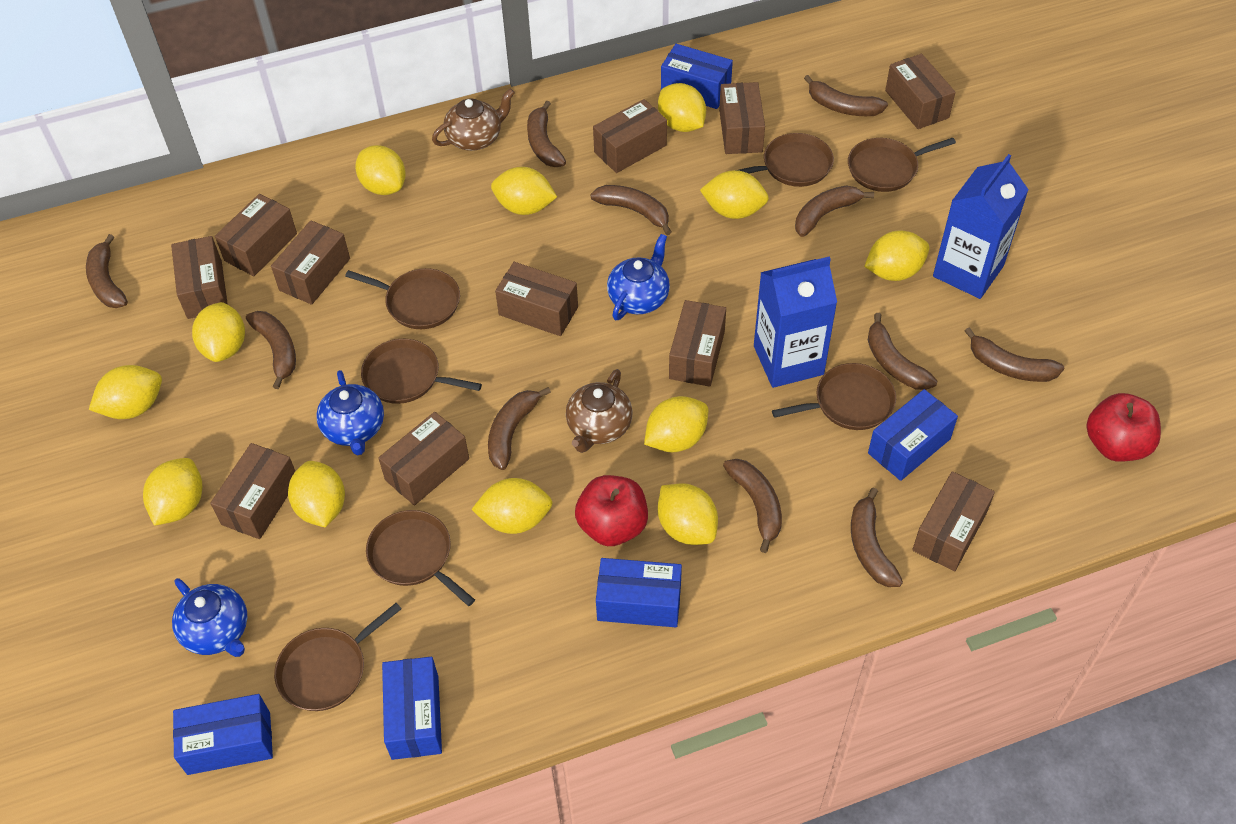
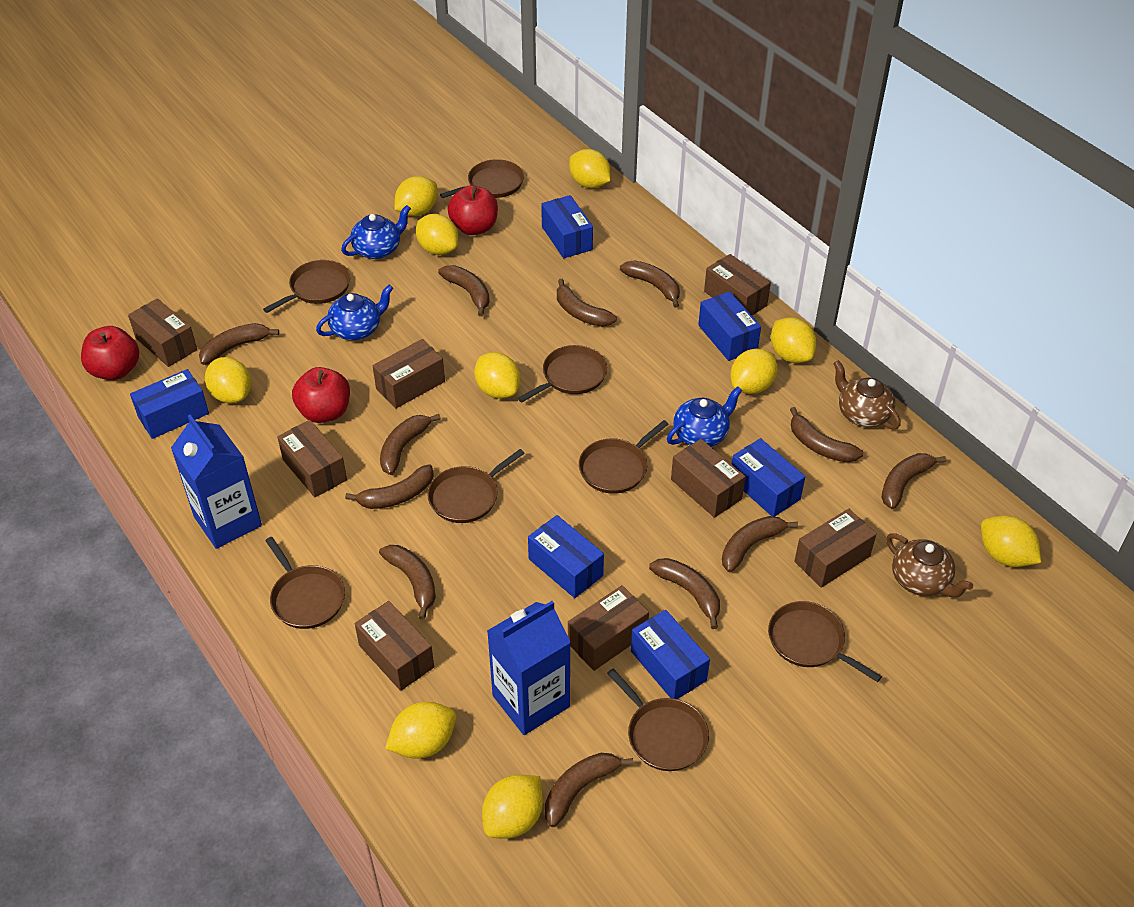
blue box: [173,694,273,775] [382,657,442,760] [596,558,682,627] [661,44,733,109] [868,389,958,481] = 5 -> [130,369,209,439] [528,515,604,598] [541,195,593,258] [631,610,710,699] [698,291,761,361] [732,438,805,517] = 6
brown banana: [86,234,128,308] [246,311,296,389] [488,387,551,470] [527,101,566,167] [590,185,671,235] [723,459,782,553] [795,185,874,237] [804,75,888,116] [851,487,903,587] [868,313,938,390] [965,327,1064,382] = 11 -> [199,323,279,365] [345,464,434,509] [379,545,436,620] [380,414,441,475] [438,265,490,316] [545,753,633,827] [557,279,617,327] [620,260,680,308] [649,558,720,629] [722,516,798,572] [790,407,863,463] [881,453,946,509] = 12
brown box: [171,236,228,319] [210,443,295,539] [215,194,297,276] [271,220,350,305] [378,412,469,506] [495,262,578,336] [593,99,667,173] [669,300,726,387] [719,82,765,154] [885,54,955,129] [912,471,995,571] = 11 -> [128,298,197,367] [277,420,347,498] [355,601,434,691] [373,339,445,408] [568,585,649,671] [671,439,745,518] [704,254,771,315] [794,509,876,588] = 8
brown pan: [274,603,401,711] [345,268,460,329] [361,339,482,404] [366,510,475,606] [738,133,834,187] [772,363,896,430] [848,138,956,192] = 7 -> [263,260,350,313] [265,537,345,629] [427,449,525,523] [440,159,524,198] [518,345,607,402] [579,420,669,494] [607,669,709,771] [768,601,882,682] = 8
red apple: [575,475,648,546] [1086,393,1161,462] = 2 -> [81,326,139,380] [292,367,350,423] [448,185,498,235] = 3
yellow lemon: [89,365,162,419] [143,458,202,526] [192,302,245,362] [288,461,345,527] [355,145,406,195] [471,478,553,534] [491,167,557,215] [644,396,708,452] [658,83,706,132] [658,483,718,545] [700,170,769,219] [864,230,929,281] = 12 -> [205,357,251,404] [385,702,456,758] [395,176,438,216] [416,214,459,255] [474,352,520,399] [482,775,543,839] [569,149,611,188] [730,348,778,394] [771,318,817,363] [981,516,1041,567] = 10

